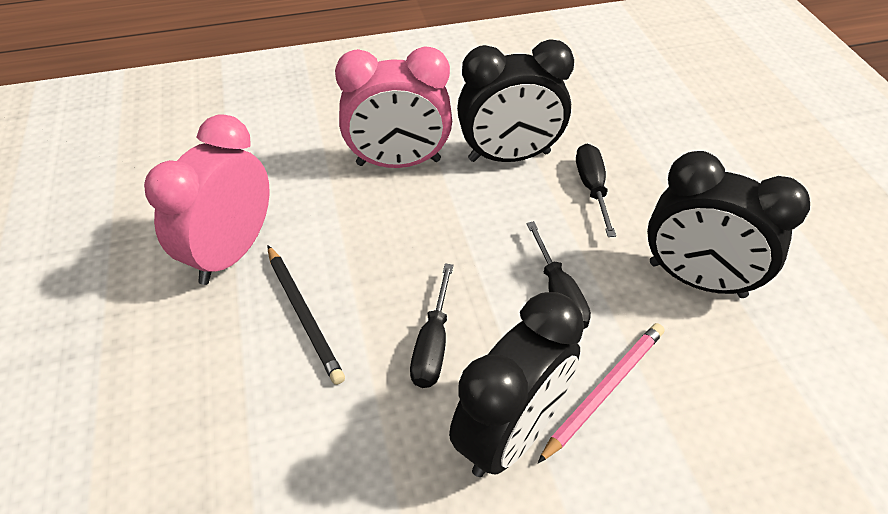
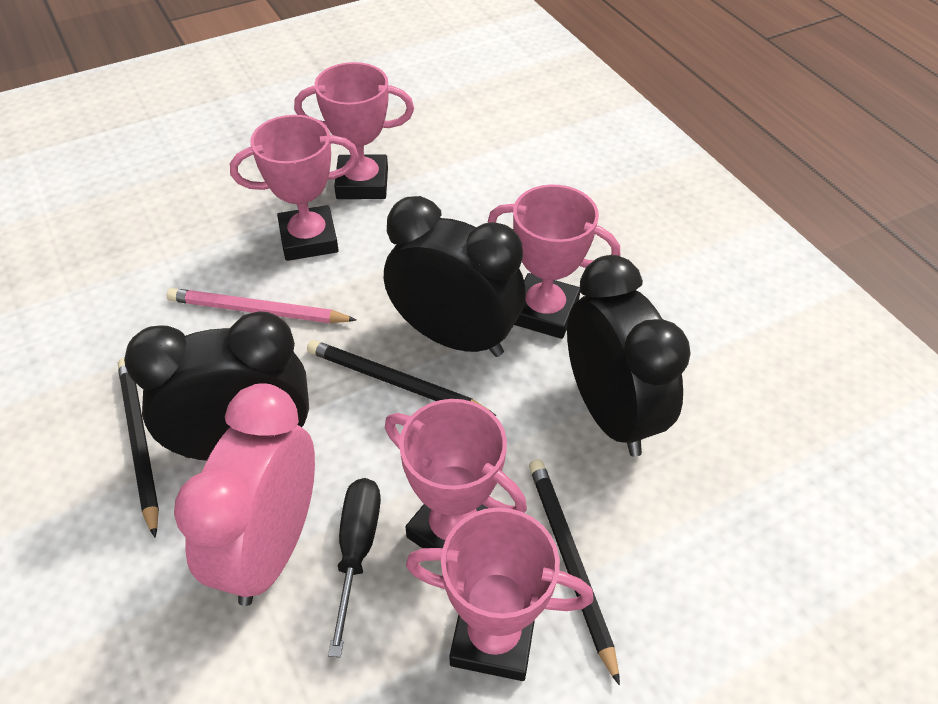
black pencil: [268,245,345,385] = 1 -> [118,358,159,538] [307,340,496,416] [529,459,620,686] = 3
black screwdriver: [410,264,453,388] [526,221,591,329] [576,144,616,237] = 3 -> [328,478,381,657] = 1
pink clock: [144,114,269,285] [335,46,452,168] = 2 -> [174,383,315,606] = 1
pink trophy: none = 0 -> [230,115,359,261] [294,62,414,199] [385,399,527,548] [406,507,593,681] [488,185,620,339] = 5

